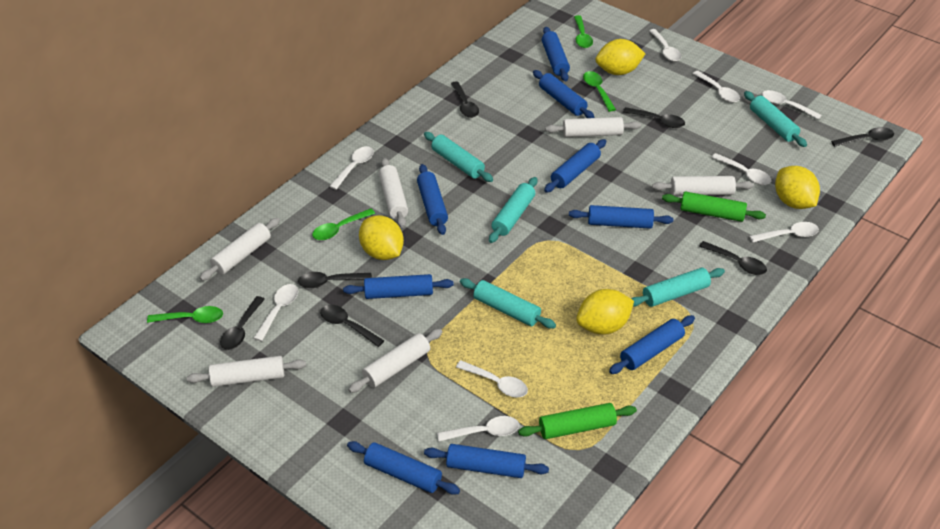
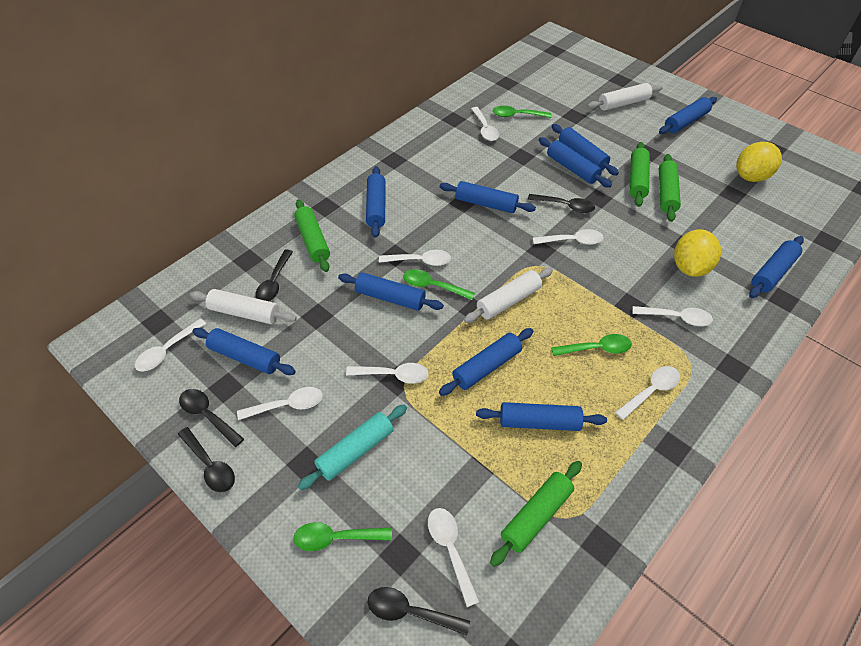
black spoon: [220,296,265,350] [298,272,372,288] [320,305,384,347] [451,81,479,118] [623,107,685,128] [699,241,767,275] [831,127,894,147] = 7 -> [178,427,235,492] [179,389,244,447] [255,250,293,301] [368,587,470,635] [528,194,595,213] = 5
blue rolling pin: [343,274,454,299] [347,441,460,495] [417,164,448,235] [424,444,549,478] [533,70,595,118] [542,27,570,82] [544,139,606,193] [569,205,673,229] [609,315,695,374] = 9 -> [192,328,296,375] [338,272,444,311] [366,166,385,238] [439,328,533,396] [440,181,536,213] [476,402,607,431] [539,137,612,188] [552,124,619,176] [659,97,717,134] [749,236,804,298] = 10
green rolling pin: [518,403,637,439] [662,191,766,222] = 2 -> [294,199,330,272] [490,461,582,567] [629,142,650,207] [659,154,681,222] = 4
turquoise rolling pin: [424,132,493,182] [460,278,556,329] [489,177,537,243] [631,268,725,307] [744,91,807,147] = 5 -> [298,404,407,490] = 1
white rolling pin: [187,356,306,387] [200,218,280,281] [349,329,442,393] [379,158,408,228] [545,117,641,137] [652,176,754,196] = 6 -> [190,289,297,324] [464,268,553,323] [587,83,663,111] = 3
yellow lemon: [359,215,404,260] [576,289,634,335] [596,39,645,75] [775,166,820,209] = 4 -> [674,229,721,277] [736,142,782,182] = 2

